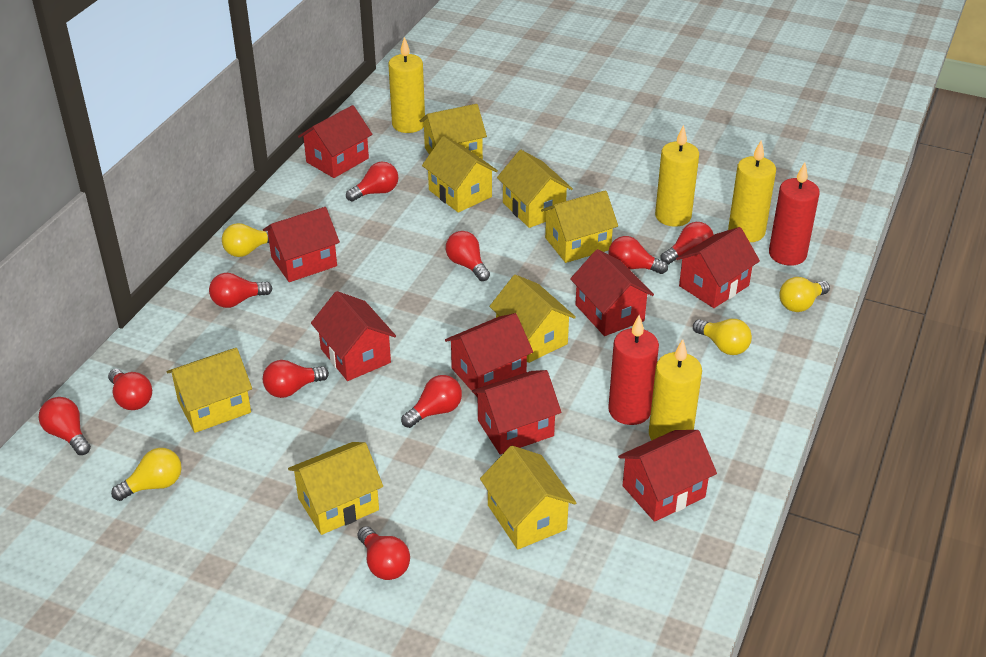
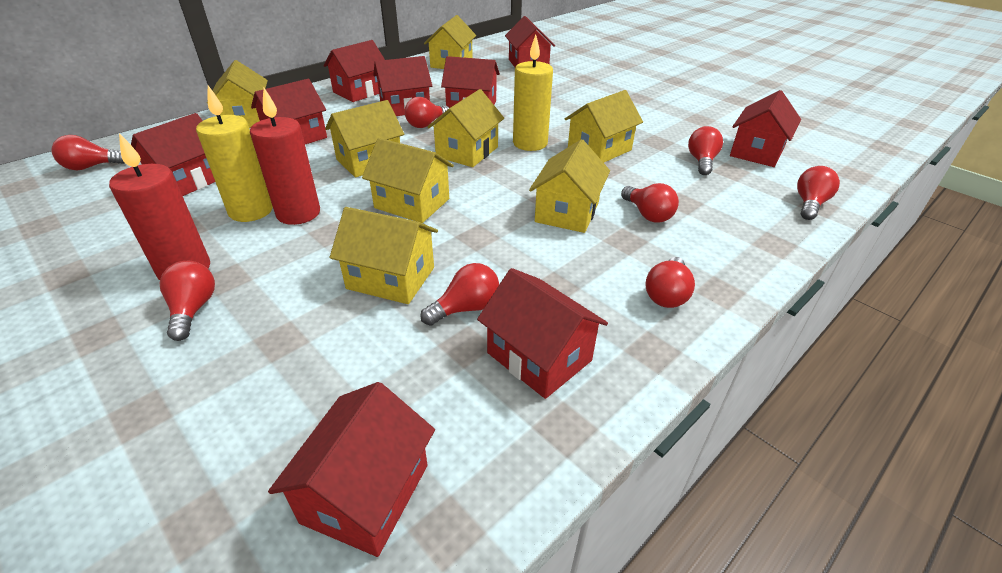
red house: [263,207,340,282] [298,105,372,178] [311,291,396,381] [445,313,533,397] [472,370,561,455] [570,249,654,336] [618,430,717,522] [676,227,760,308] = 8 -> [131,113,215,196] [251,79,327,144] [268,382,435,557] [323,40,385,102] [373,56,432,116] [441,56,500,108] [477,268,608,399] [505,16,555,67] [730,90,801,167] = 9
red light bulb: [39,397,91,455] [108,369,152,410] [209,273,272,308] [263,360,329,398] [346,161,398,202] [358,526,410,580] [401,375,462,428] [446,231,490,281] [608,236,668,274] [660,222,714,265] = 10 -> [51,135,125,170] [159,261,215,341] [405,97,449,128] [420,263,499,326] [621,183,679,223] [645,257,695,308] [688,126,723,175] [797,166,840,220] = 8
yellow candle: [389,37,425,133] [649,339,702,440] [655,125,699,227] [728,140,776,242] = 4 -> [196,86,273,222] [513,35,553,151] = 2
yellow light bulb: [111,448,182,501] [222,223,269,257] [693,319,752,355] [779,277,830,312] = 4 -> none = 0

